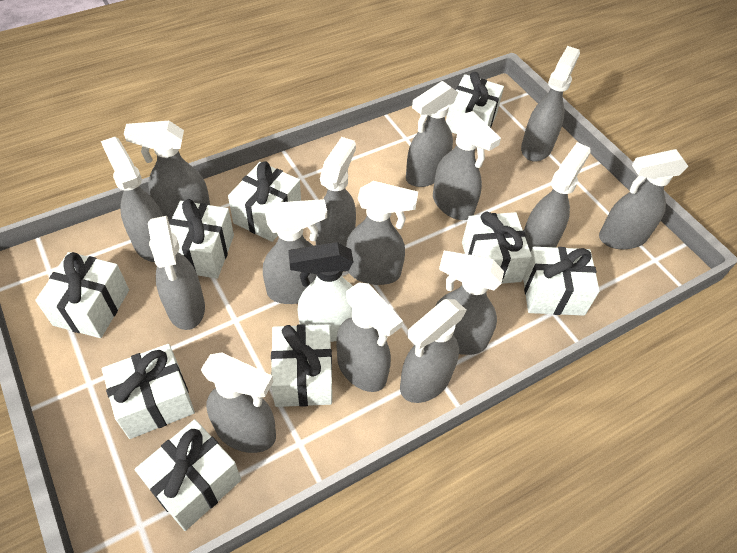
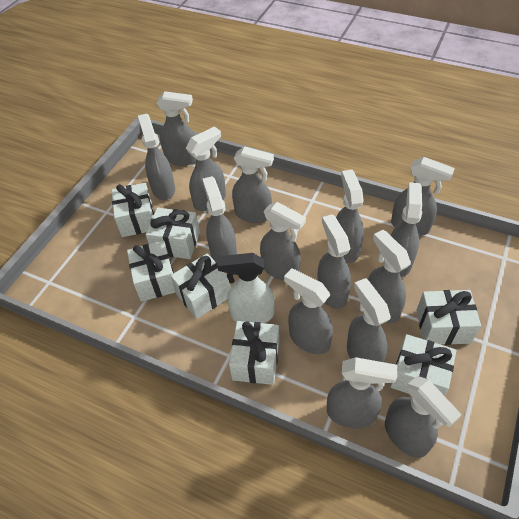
white gift: [35,252,129,338] [102,344,195,439] [135,419,241,531] [169,199,234,279] [228,161,301,242] [271,324,332,407] [446,72,504,134] [462,212,532,284] [523,247,600,316] = 9 -> [112,183,154,237] [127,241,175,302] [146,208,200,259] [171,253,231,319] [229,321,279,385] [390,334,456,396] [416,290,481,345] = 7

